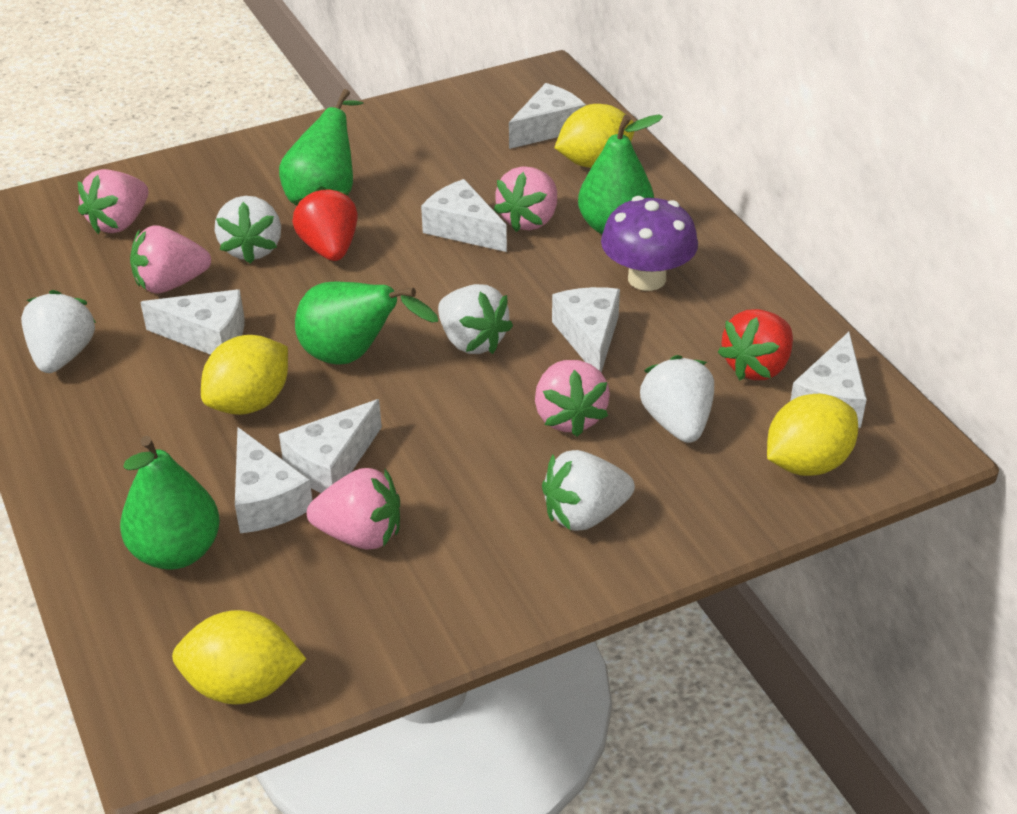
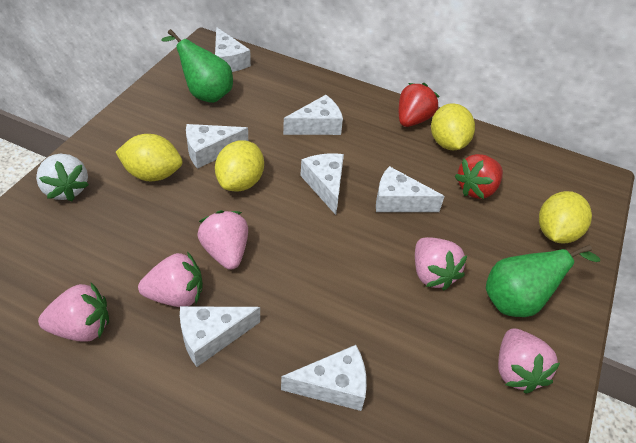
green pear: [120,436,220,570] [279,89,364,206] [295,281,438,364] [578,114,663,234] = 4 -> [161,29,233,103] [486,245,600,317] = 2
purple mushroom: [601,196,698,291] = 1 -> none = 0
white strawberry: [21,290,96,373] [215,196,281,264] [438,284,513,354] [542,450,635,531] [640,355,714,443] = 5 -> [36,154,89,201] = 1

